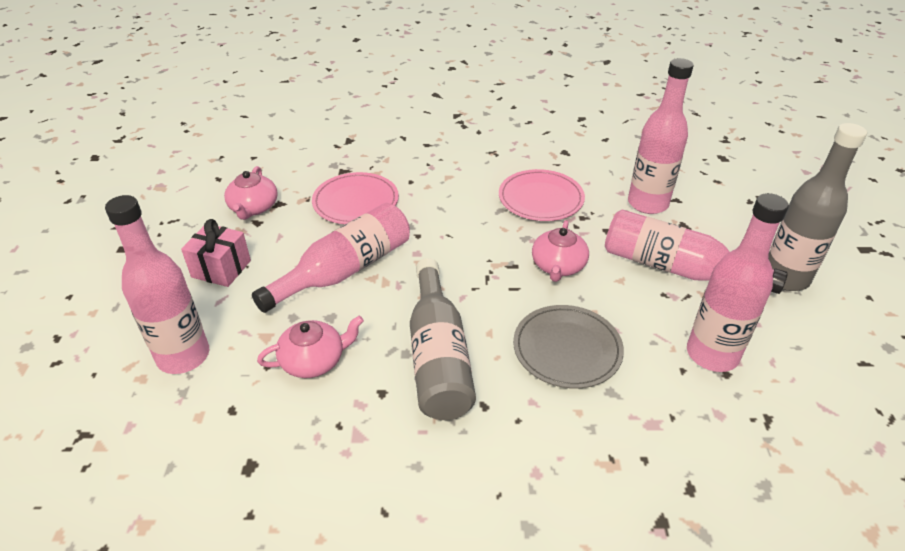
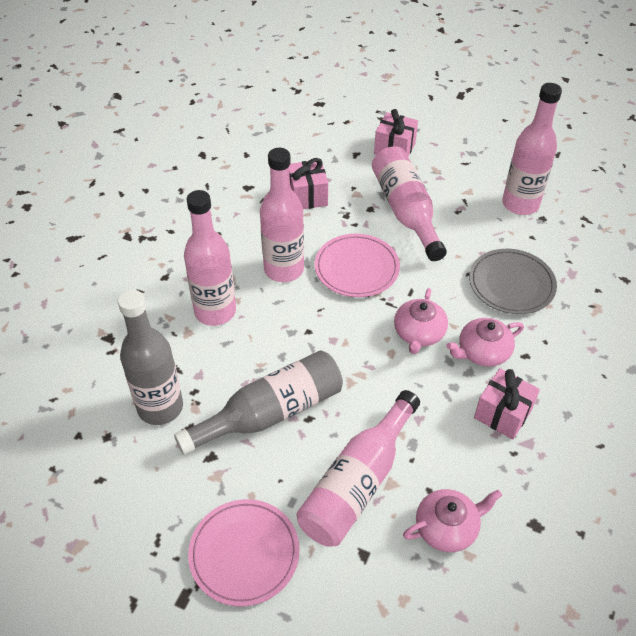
pink gift: [181,219,251,287] = 1 -> [289,158,328,209] [374,109,418,157] [474,368,540,440] = 3

